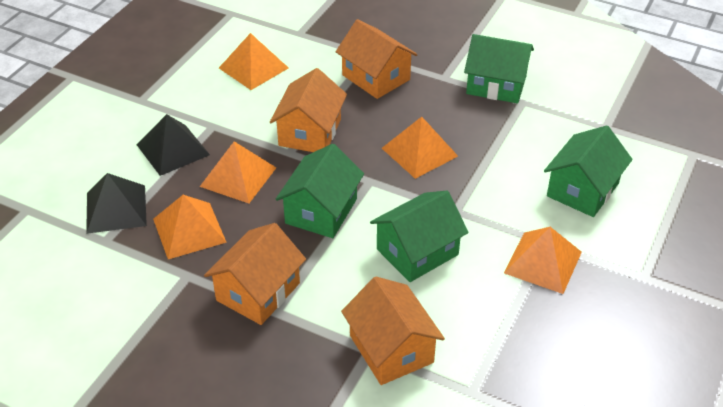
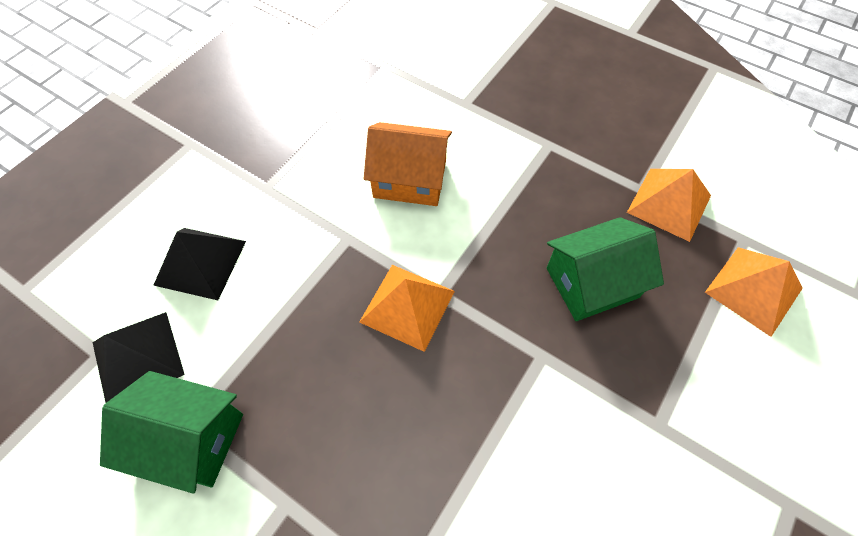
green house: [276,144,364,238] [370,190,469,282] [464,34,534,103] [544,125,633,217] = 4 -> [100,371,243,494] [547,217,664,321] = 2
orange house: [204,223,306,325] [270,68,347,152] [336,19,418,99] [341,277,445,385] = 4 -> [364,122,452,206] = 1
orange pyramid: [153,195,227,259] [200,141,276,203] [219,33,288,90] [382,117,458,179] [504,227,582,294] = 5 -> [359,265,455,352] [627,169,711,242] [705,247,803,337] = 3

